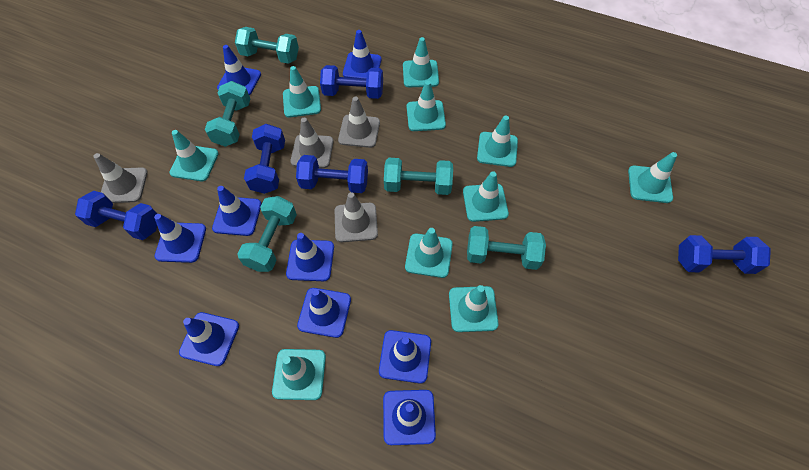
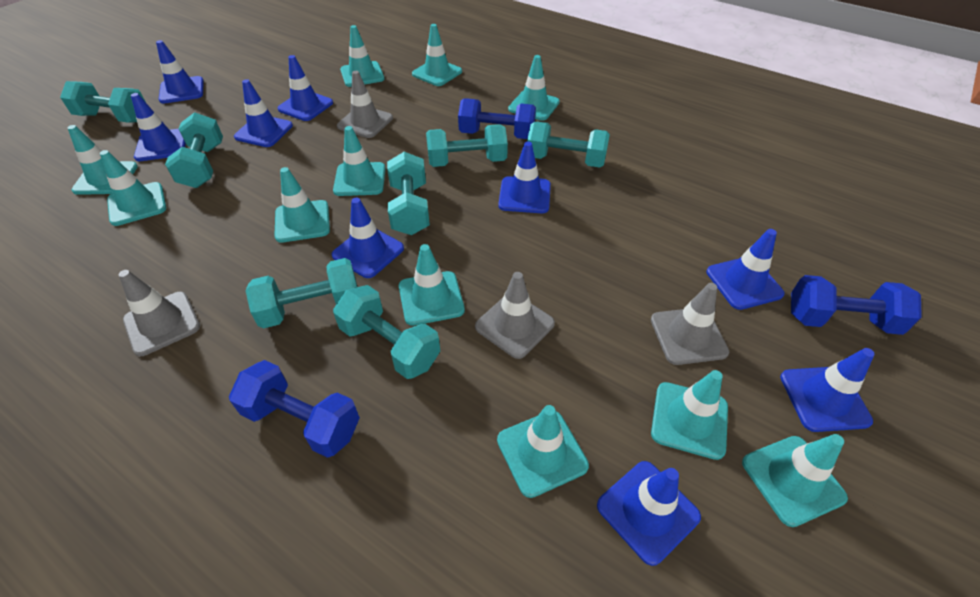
blue dumbbell: [75,191,157,240] [244,124,285,194] [296,155,368,193] [320,65,383,99] [678,235,771,274] = 5 -> [229,360,360,458] [458,98,536,139] [791,275,922,335] = 3
turquoise dumbbell: [205,81,250,147] [235,27,299,64] [237,196,297,272] [384,158,453,195] [467,226,546,270] = 5 -> [60,81,145,123] [165,112,223,188] [245,258,358,329] [333,285,440,379] [387,152,430,235] [426,124,508,167] [527,121,610,168] = 7
turquoise traffic cone: [169,130,219,181] [272,349,326,400] [283,66,321,117] [403,37,439,87] [405,228,453,278] [407,81,446,131] [449,285,499,332] [463,171,509,222] [477,115,518,167] [628,152,677,203] = 10 -> [68,125,138,195] [100,150,166,226] [274,167,330,243] [333,126,386,196] [340,25,384,87] [399,244,465,326] [412,24,462,86] [497,405,589,498] [508,55,560,121] [651,370,728,460] [742,434,848,527] = 11

